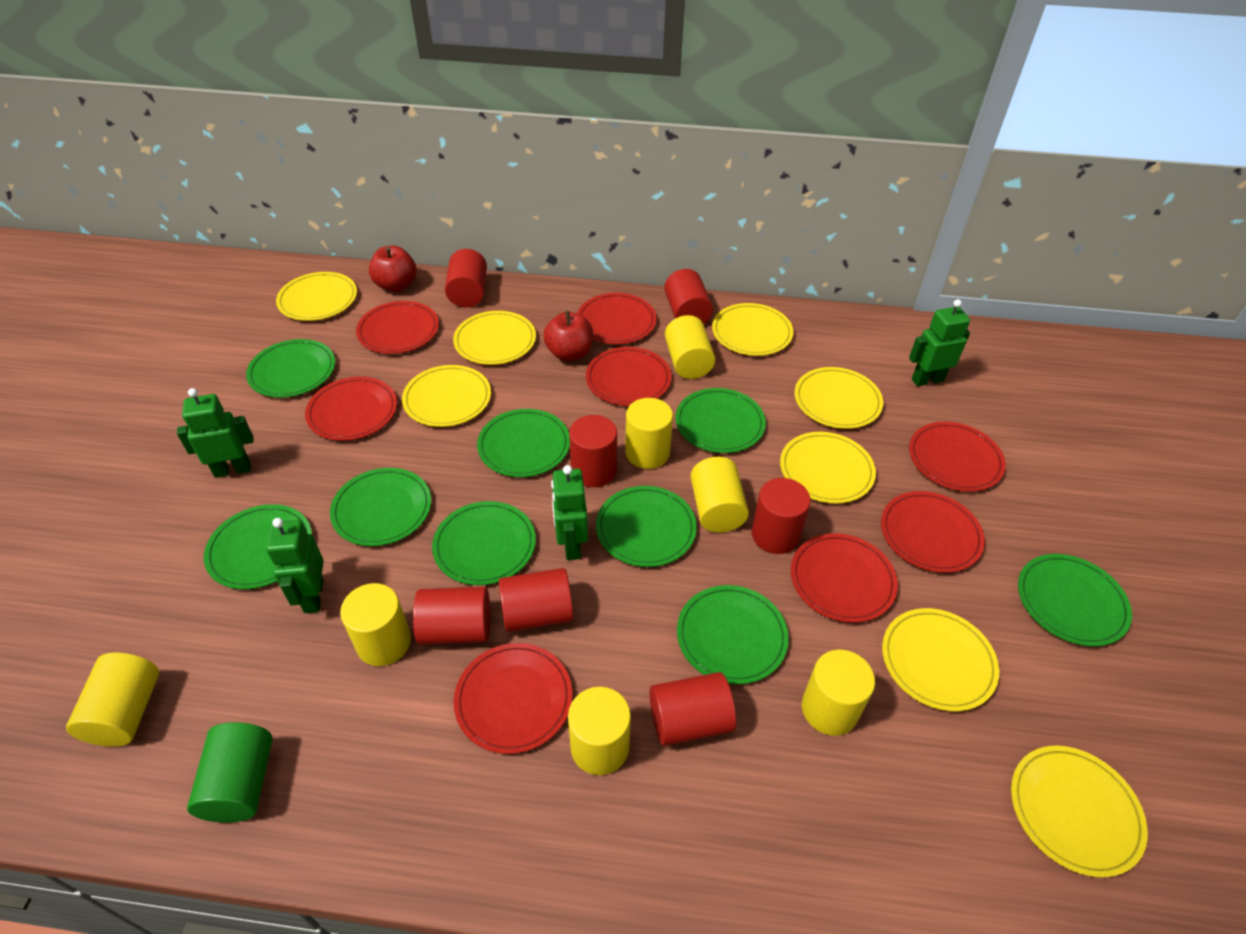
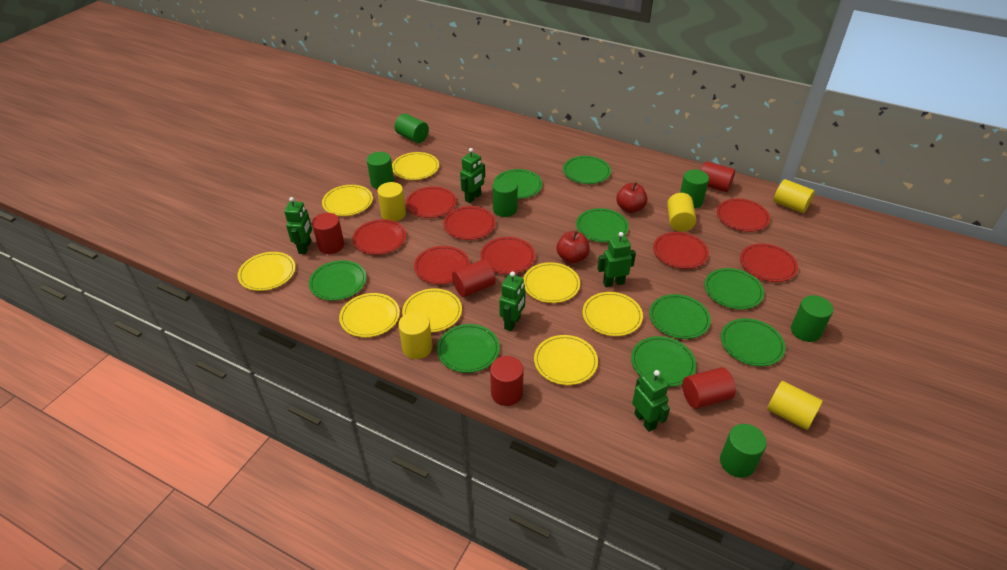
green cylinder: [187,722,273,823] = 1 -> [367,152,394,189] [395,113,429,143] [492,178,518,217] [680,170,709,208] [720,424,767,478] [791,295,833,342] = 6
green robot: [177,388,254,478] [266,518,324,613] [551,465,588,560] [909,299,970,386] = 4 -> [284,197,312,254] [460,148,485,203] [499,272,526,331] [597,232,636,287] [632,370,670,432] = 5
red cylinder: [413,586,490,645] [445,249,487,307] [499,568,573,632] [569,415,617,487] [650,672,736,746] [664,269,713,324] [752,478,811,554] = 7 -> [312,213,344,254] [452,259,496,297] [490,356,524,406] [682,367,736,409] [701,161,735,192] = 5
yellow cylinder: [66,653,159,746] [340,583,411,666] [568,687,631,775] [625,398,673,469] [665,315,715,379] [690,457,749,533] [802,649,875,736] = 7 -> [377,182,406,221] [398,312,433,359] [667,193,696,232] [767,381,823,430] [773,179,815,213] = 5

